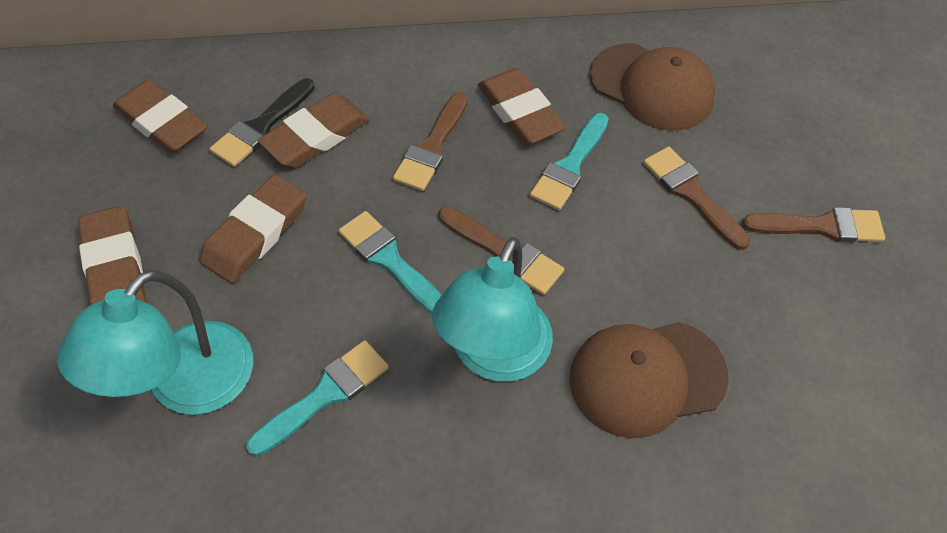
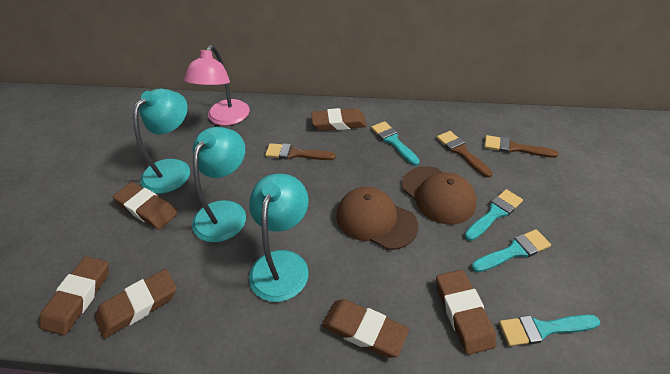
black brush: [210,78,315,167] = 1 -> none = 0
brown brush: [393,92,468,191] [439,206,564,295] [643,147,750,250] [742,207,885,243] = 4 -> [265,143,336,160] [437,131,493,178] [484,135,559,158] = 3
brown eraser: [78,206,147,305] [113,80,208,154] [199,174,307,283] [258,93,370,168] [478,68,566,145] = 5 -> [40,256,109,335] [95,269,177,339] [112,182,178,230] [311,108,367,131] [322,299,409,358] [436,270,497,355] = 6
pink lamp: none = 0 -> [184,45,250,126] = 1
turquoise brush: [246,340,389,456] [339,211,442,314] [530,113,609,210] = 3 -> [371,121,420,166] [464,189,523,241] [472,229,551,272] [499,315,600,346] = 4
turquoise lamp: [57,270,253,415] [432,237,553,382] = 2 -> [133,89,190,194] [192,127,246,242] [249,174,309,302] = 3

